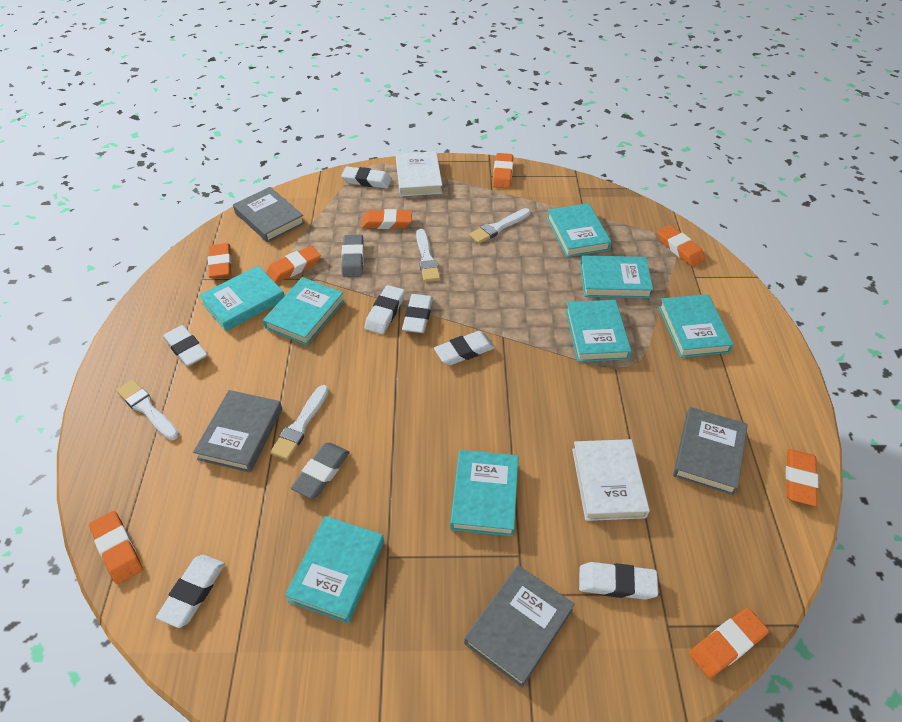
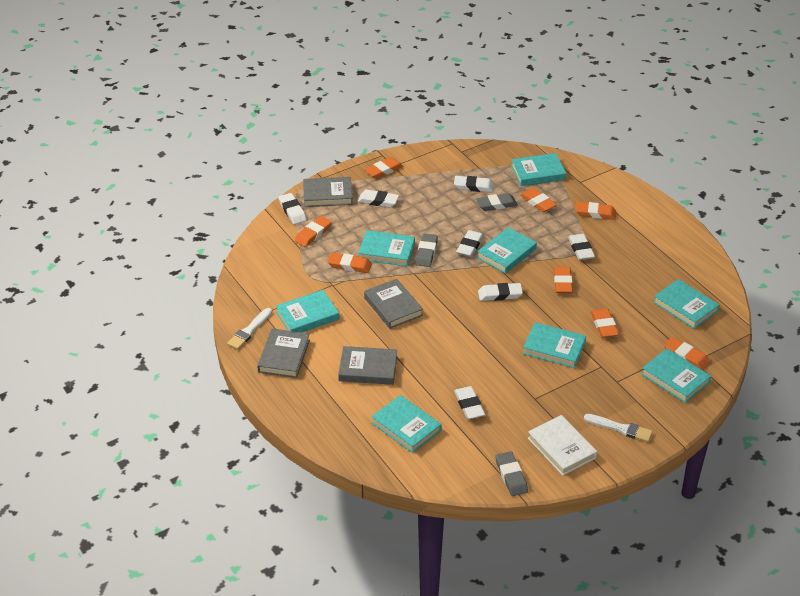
grey eraser: [291,443,350,499] [341,234,364,277] = 2 -> [415,234,438,267] [476,193,518,211] [495,451,528,496] = 3
white book: [396,151,442,197] [572,439,650,521] = 2 -> [528,415,597,476] = 1
white brush: [116,380,179,440] [270,385,329,460] [416,229,440,282] [469,208,531,244] = 4 -> [227,308,272,350] [584,414,653,442] = 2

